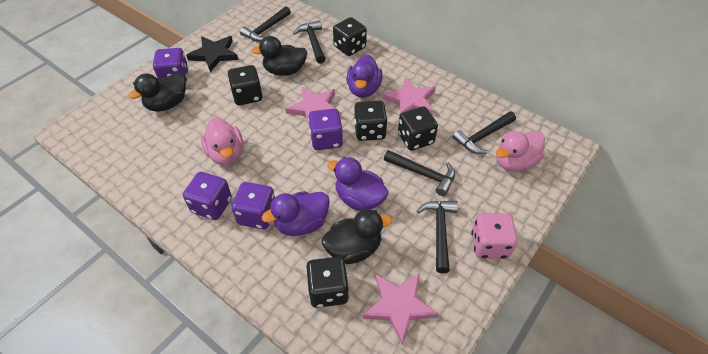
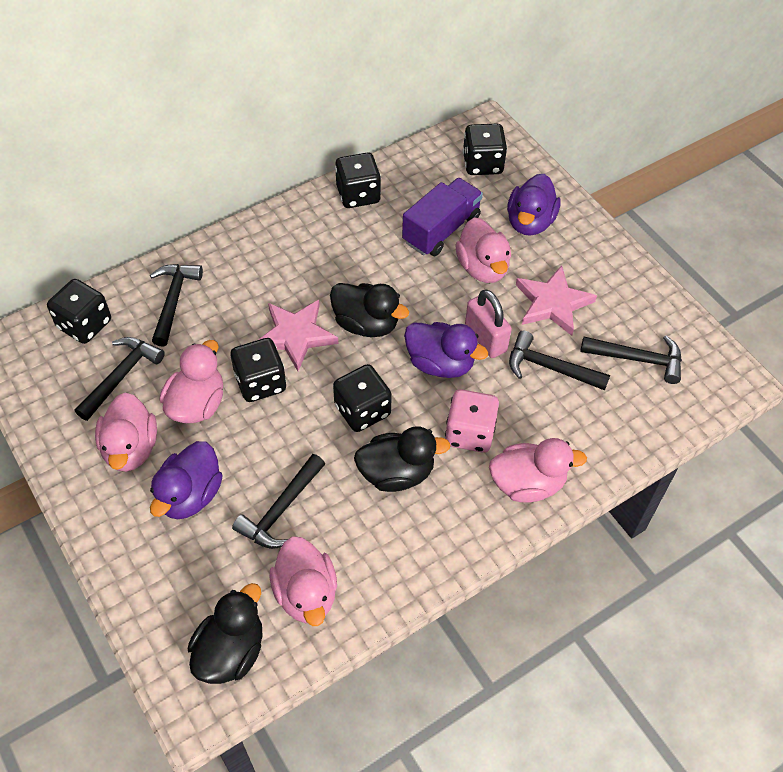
black star: [186,36,238,72] = 1 -> none = 0
pink duck: [201,117,243,165] [496,131,545,172] = 2 -> [95,393,157,472] [160,340,223,423] [270,536,337,626] [455,218,511,283] [489,438,587,502] = 5
pink padlock: none = 0 -> [465,289,512,358] = 1
pink star: [285,87,341,128] [363,273,439,345] [382,77,436,116] = 3 -> [258,300,338,371] [516,265,597,336] = 2
purple dice: [153,48,189,81] [183,172,232,220] [231,182,275,229] [308,109,343,150] = 4 -> none = 0
purple truck: none = 0 -> [402,178,483,256] = 1

